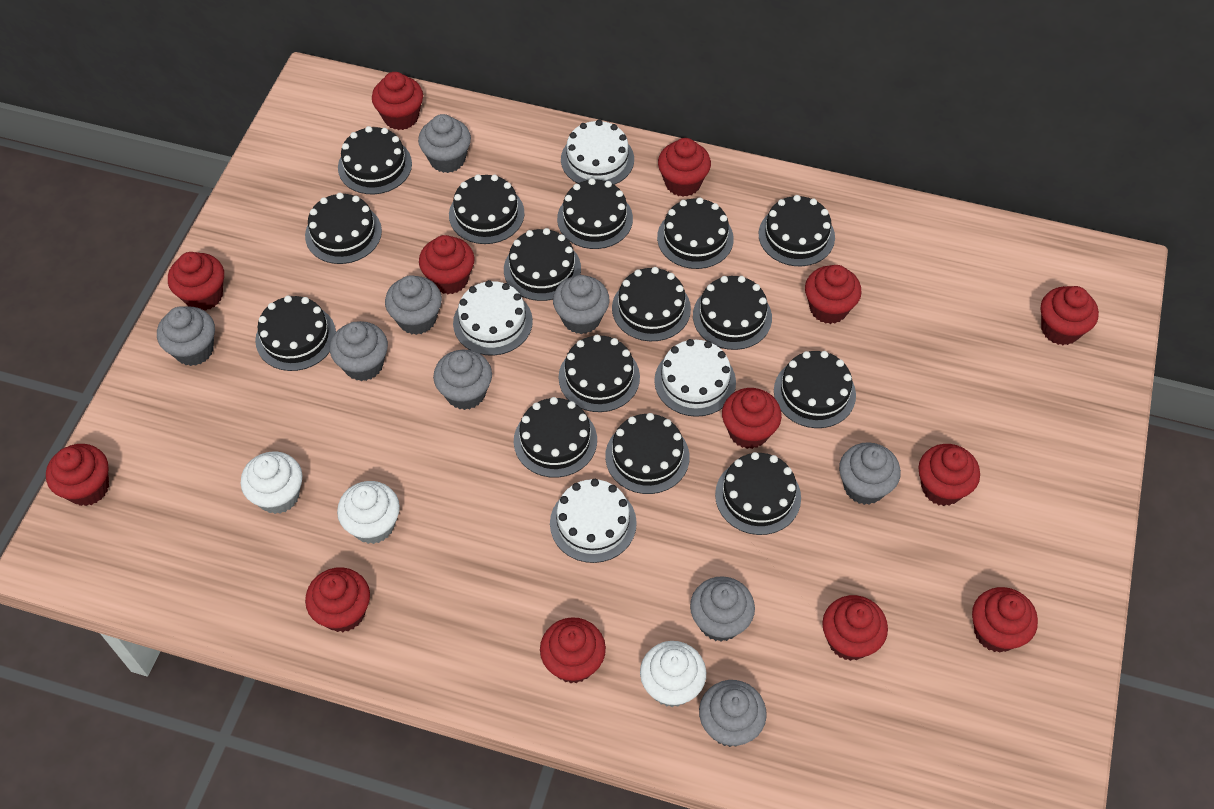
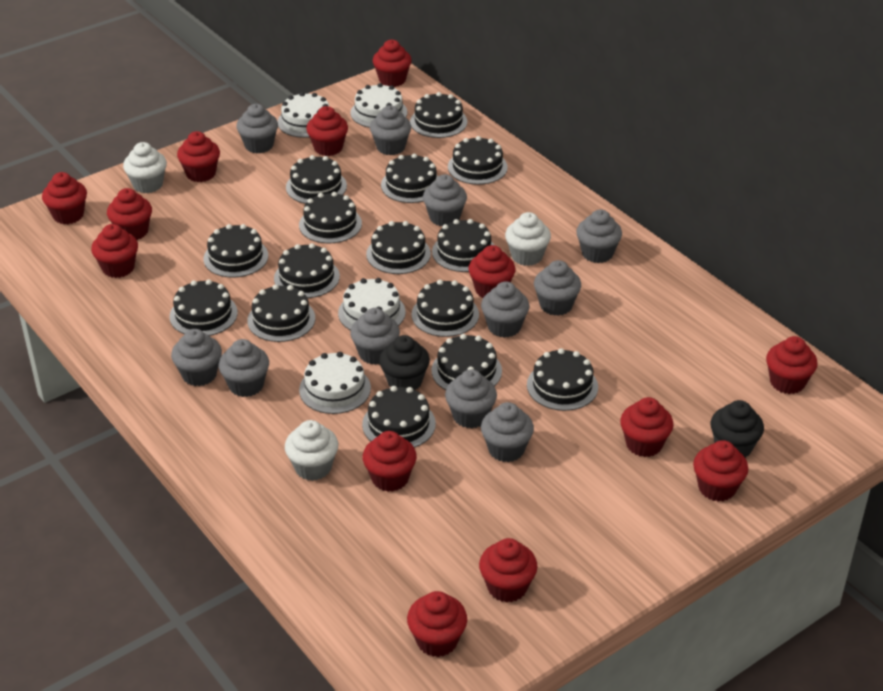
black cupcake: none = 0 -> [379,335,430,390] [711,400,764,458] = 2
grey cupcake: [157,306,215,366] [330,321,388,381] [385,275,442,335] [418,114,471,173] [433,350,492,410] [553,275,609,334] [690,576,755,642] [699,680,767,747] [839,442,901,505] = 9 -> [171,329,222,386] [219,339,269,397] [236,104,278,153] [350,308,400,365] [370,105,411,155] [423,174,467,226] [445,369,497,428] [481,281,530,338] [481,402,534,462] [534,260,581,316] [576,209,622,263] = 11

